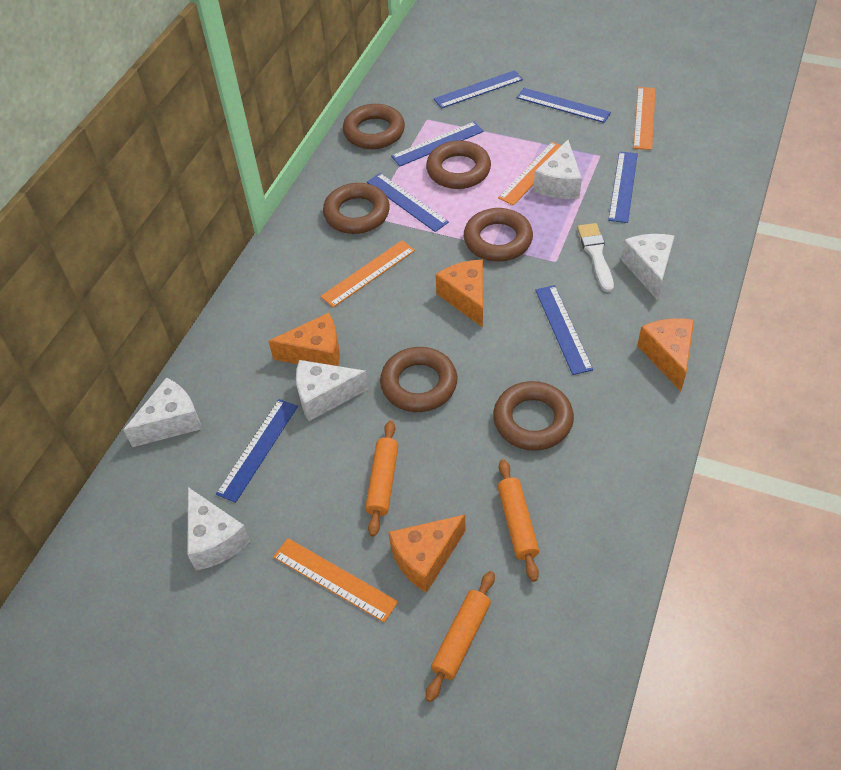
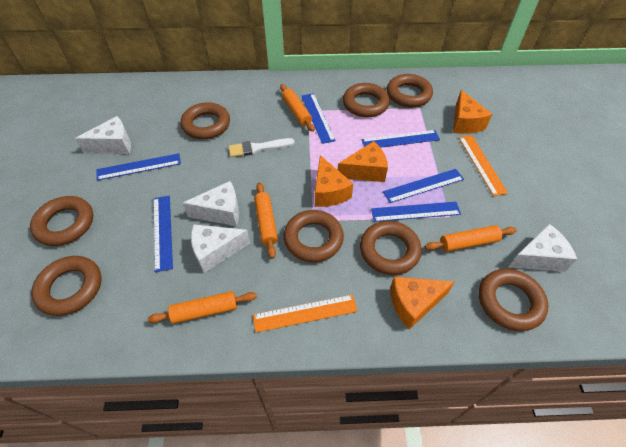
blue ruler: [216,399,298,503] [367,173,449,232] [391,122,484,166] [434,70,523,109] [517,88,611,123] [535,285,593,375] [608,151,638,223] = 7 -> [96,153,181,181] [153,196,173,272] [302,93,336,144] [362,130,440,148] [371,202,461,222] [383,169,464,203] = 6
brown ring: [323,183,390,234] [343,104,405,149] [380,347,457,412] [426,140,491,189] [464,208,533,262] [493,381,574,451] = 6 -> [30,196,93,246] [31,256,101,316] [181,102,230,139] [283,210,344,262] [343,83,390,117] [360,221,422,275] [387,74,433,107] [479,269,549,331] = 8
orange rolling pin: [365,420,398,537] [426,571,495,702] [498,459,539,582] = 3 -> [148,291,257,324] [254,182,278,259] [280,84,315,132] [425,225,517,252] = 4
orange ruler: [273,538,398,623] [320,240,415,308] [498,142,562,205] [633,87,656,150] = 4 -> [253,295,357,333] [459,135,508,196] = 2
white cheese: [123,378,202,447] [187,487,251,570] [296,360,369,421] [534,140,582,199] [621,234,674,301] = 5 -> [75,116,131,154] [183,181,239,226] [191,224,250,273] [509,224,577,272] = 4

